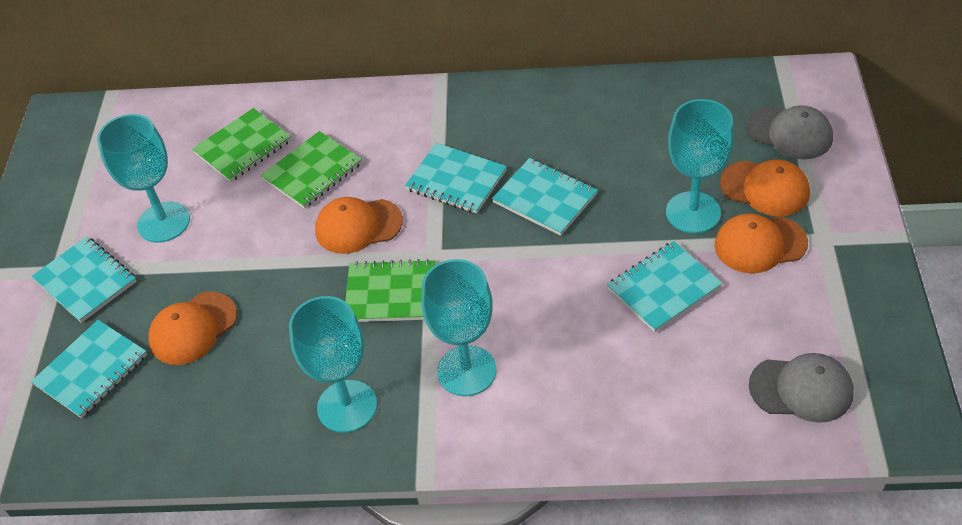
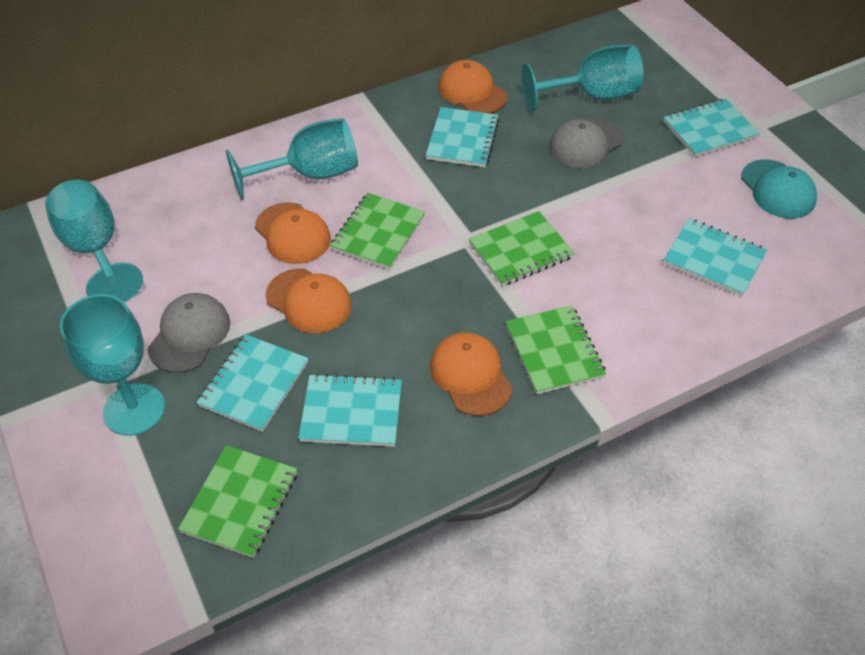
green notebook: [192,108,291,182] [261,131,362,209] [345,259,435,322] = 3 -> [178,445,297,558] [330,193,425,270] [469,211,574,286] [506,305,606,394] = 4
turquoise cap: none = 0 -> [741,160,817,219] = 1

